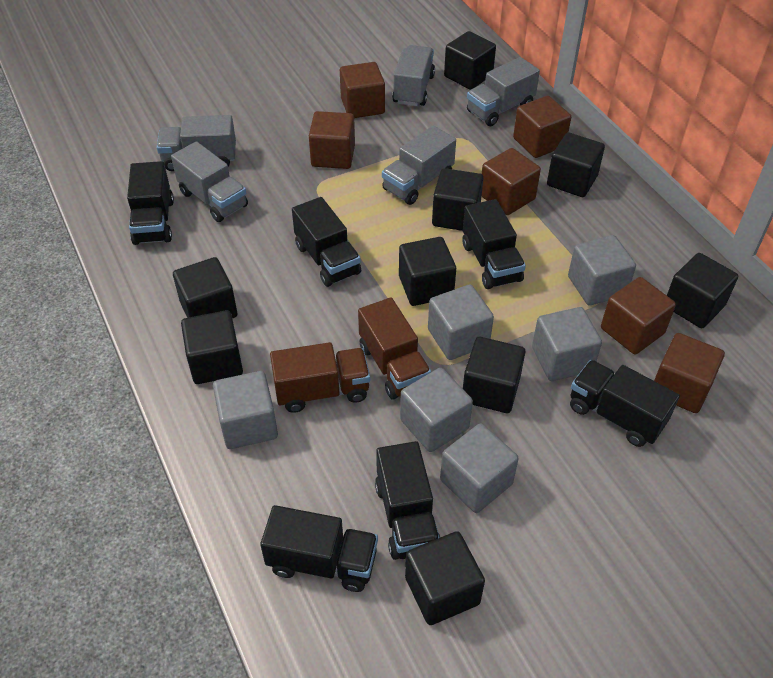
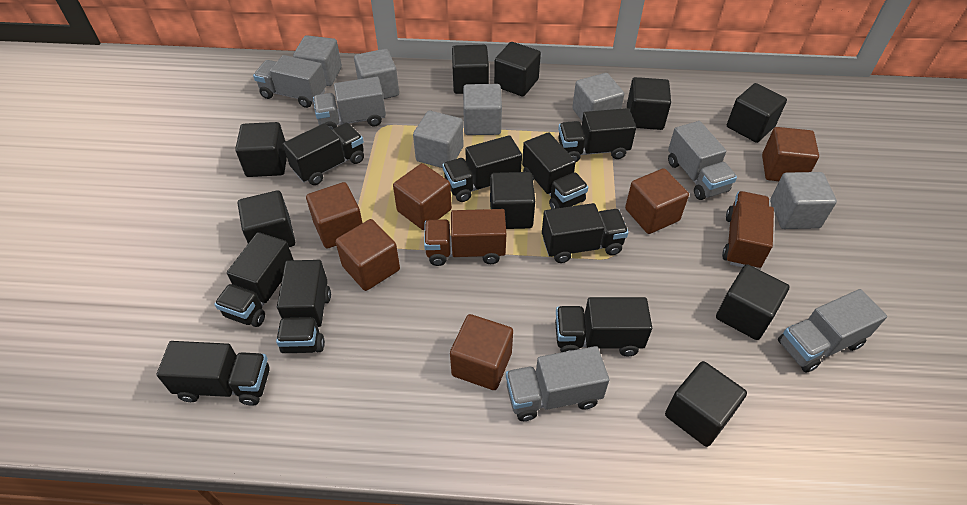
black truck: [127,161,174,245] [260,505,378,592] [292,197,361,287] [375,441,440,560] [462,199,526,289] [570,360,680,447] = 6 -> [156,341,270,406] [214,232,293,327] [276,260,331,353] [283,123,364,185] [443,135,522,202] [522,132,588,209] [542,203,629,263] [555,297,652,356] [558,108,636,162] = 9

